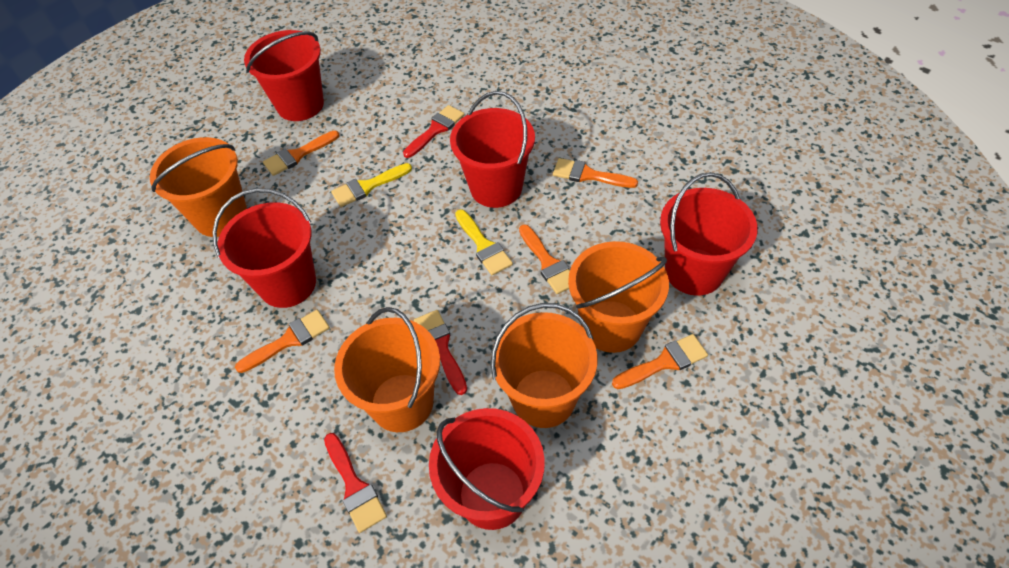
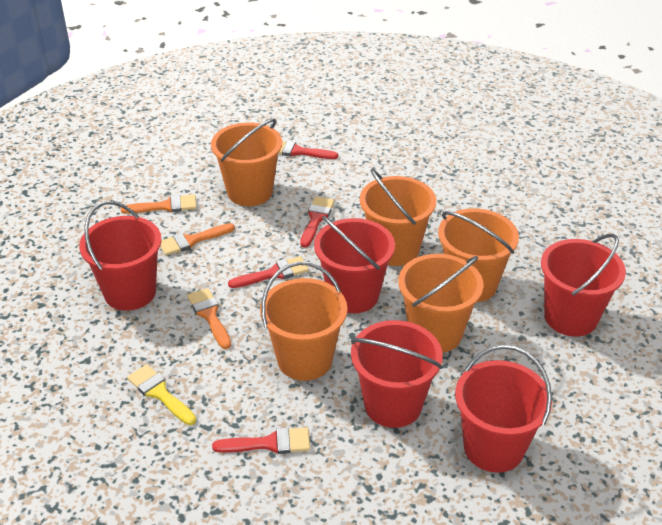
orange brush: [235,310,330,373] [263,130,340,176] [519,224,570,294] [553,158,638,188] [612,334,708,389] = 5 -> [121,195,197,214] [160,223,235,256] [187,288,231,349] = 3
orange bucket: [150,137,247,237] [334,307,440,432] [490,303,597,428] [568,241,669,353] = 4 -> [211,119,282,206] [260,262,347,381] [360,169,436,266] [398,254,484,353] [438,208,519,302] = 5
red brush: [324,433,387,533] [403,105,464,158] [414,310,467,395] = 3 -> [212,428,310,454] [228,256,309,288] [278,141,339,159] [300,196,335,247] = 4
yellow brush: [331,163,412,207] [455,209,513,275] = 2 -> [127,364,196,425] = 1

